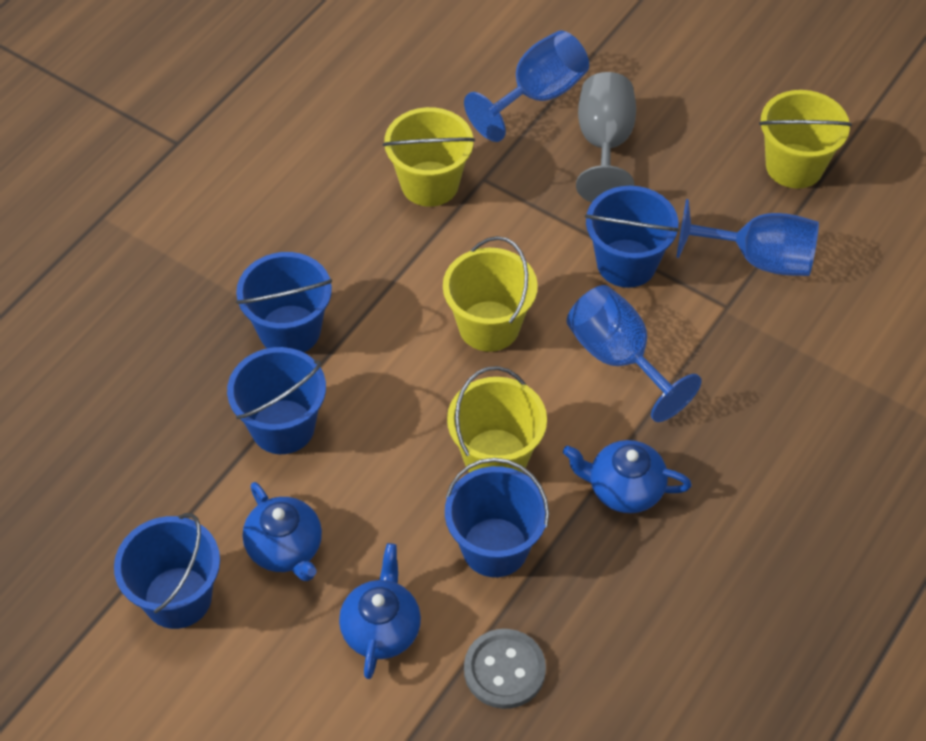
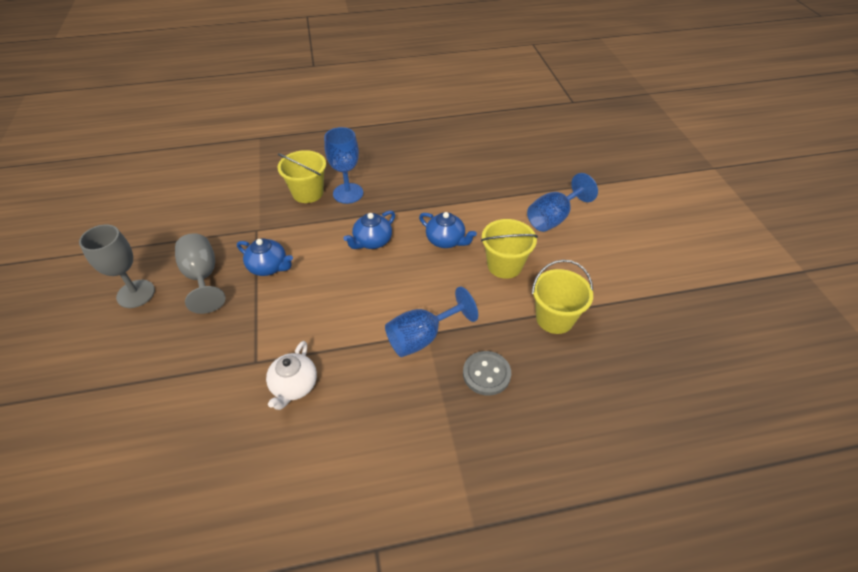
blue bucket: [114,513,220,629] [227,347,326,454] [236,252,332,353] [445,458,549,577] [585,186,680,288] = 5 -> none = 0
grey goblet: [576,72,636,203] = 1 -> [79,224,155,308] [175,233,226,314] = 2
white teapot: none = 0 -> [266,341,317,410] = 1
yellow bucket: [383,107,475,207] [443,236,538,352] [447,366,547,473] [759,90,852,189] = 4 -> [277,150,326,203] [481,219,538,279] [532,260,593,334] = 3

